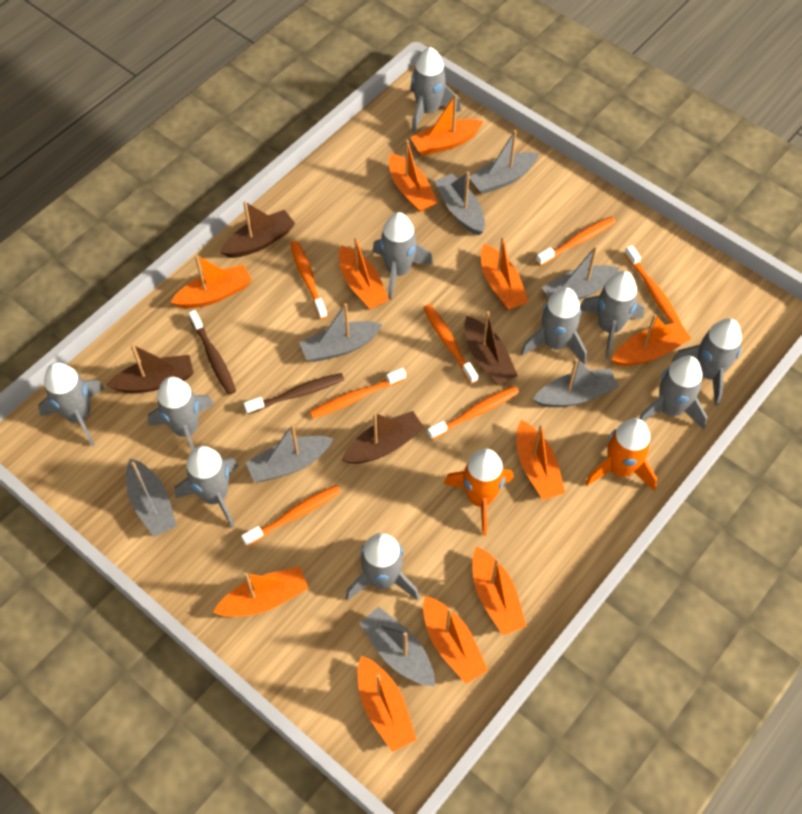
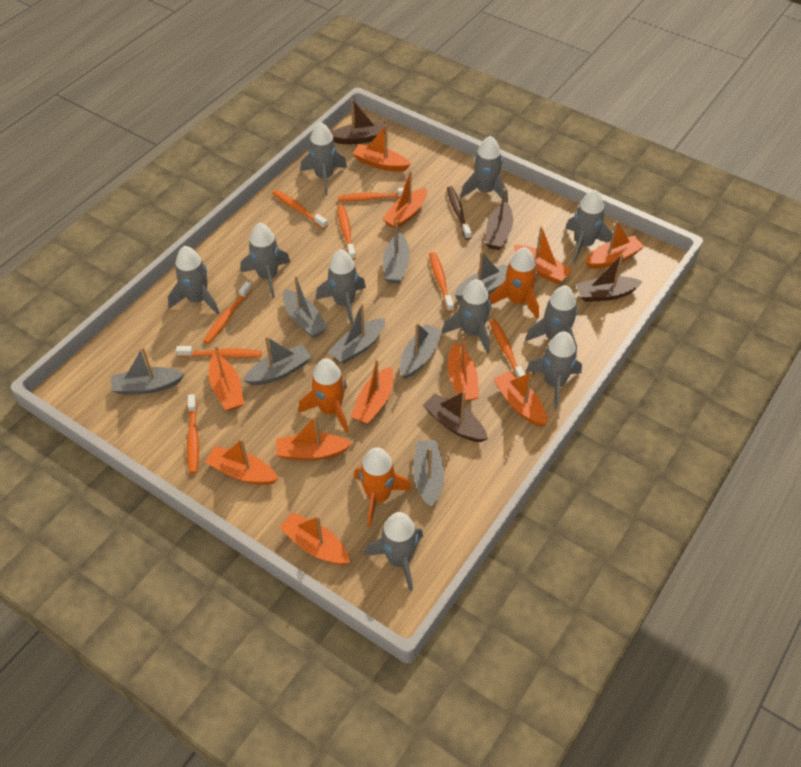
brown toothbrush: [188,310,236,395] [244,373,344,414] = 2 -> [447,186,472,240] = 1
orange rocket: [444,448,513,536] [585,418,657,491] = 2 -> [298,358,349,433] [354,447,412,527] [489,247,539,319] = 3
orange toothbrush: [241,485,341,546] [291,241,328,320] [310,368,406,418] [424,304,478,384] [427,386,519,440] [536,217,615,266] [624,245,681,323] = 7 -> [176,346,262,358] [187,394,199,474] [203,281,252,344] [272,190,328,229] [338,188,412,202] [338,205,356,260] [429,252,454,312] [489,319,525,378] = 8

